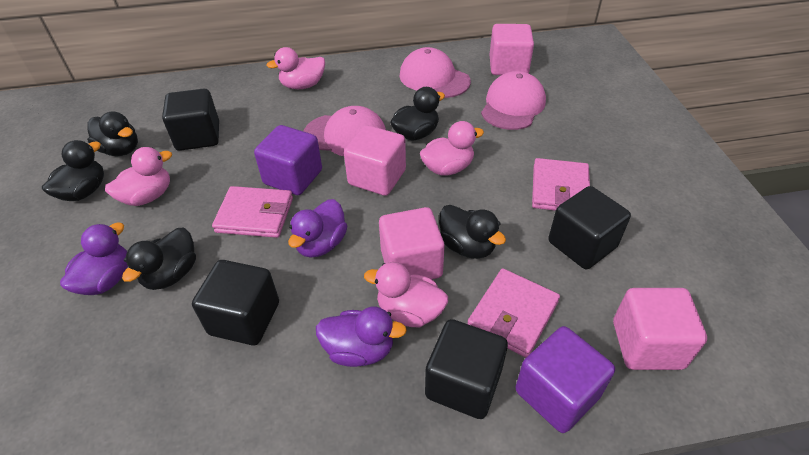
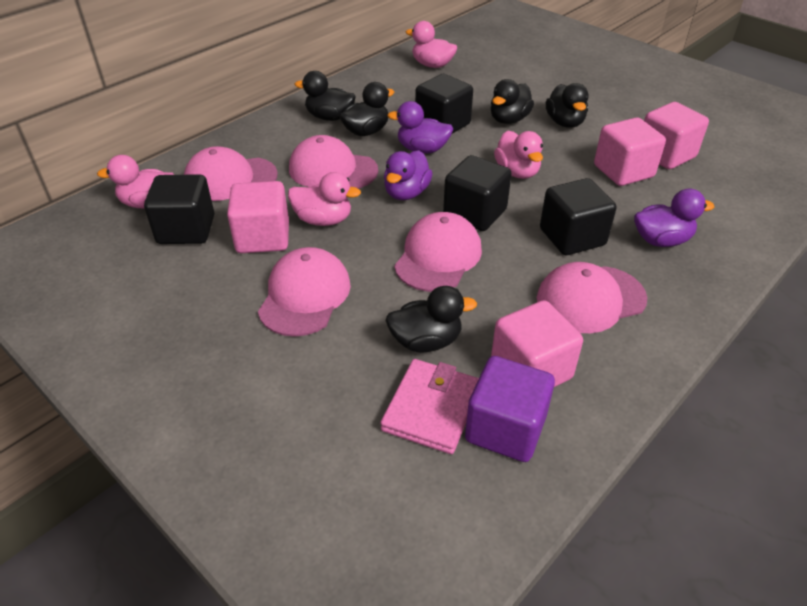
pink cap: [303,106,386,156] [400,47,471,98] [481,71,546,130] = 3 -> [184,146,278,201] [258,247,351,337] [289,135,378,189] [394,212,482,292] [537,262,647,333] = 5
pink wallet: [212,186,293,238] [468,268,560,358] [532,158,590,211] = 3 -> [380,359,479,454] = 1
purple cube: [254,125,322,195] [516,326,615,433] = 2 -> [465,356,555,462] = 1

